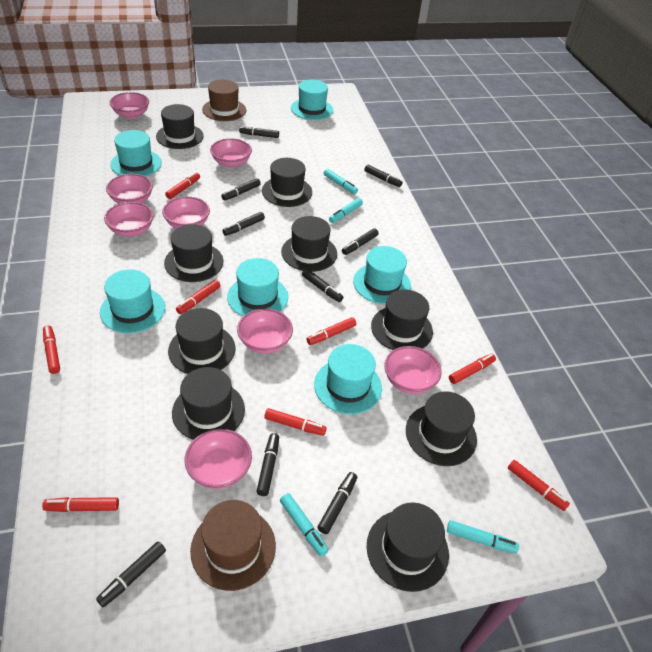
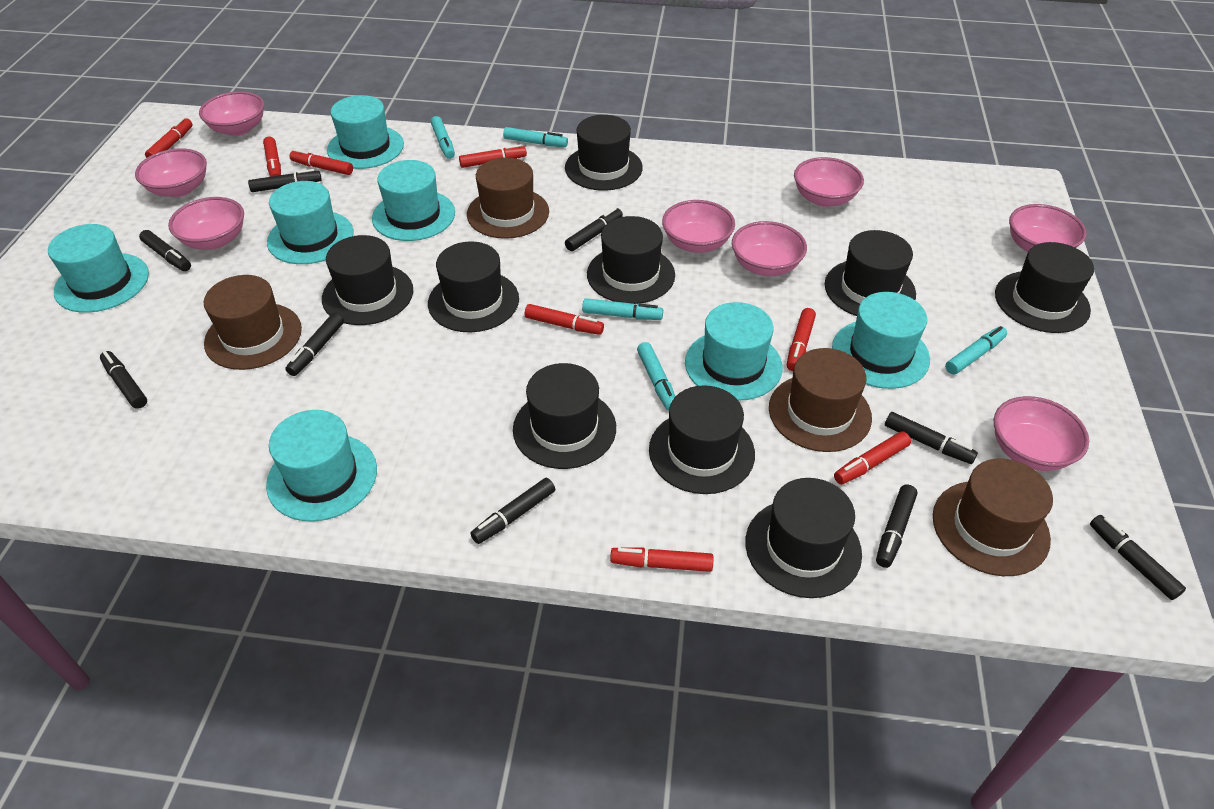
brown hat: [190,500,276,591] [202,80,246,121] = 2 -> [204,275,302,370] [467,158,549,239] [769,348,872,452] [933,458,1053,576] = 4
turquoise hat: [100,269,165,333] [110,130,162,177] [227,258,288,316] [291,80,333,120] [314,344,382,414] [353,246,411,304] = 6 -> [48,224,149,313] [266,410,377,522] [267,181,354,264] [327,95,404,169] [372,160,455,241] [685,302,783,401] [832,292,930,389] = 7
turquoise marker: [280,493,329,557] [324,169,358,194] [329,198,363,223] [447,520,519,554] = 4 -> [431,116,455,159] [503,127,568,147] [582,298,663,320] [637,342,676,410] [945,326,1007,375] = 5

